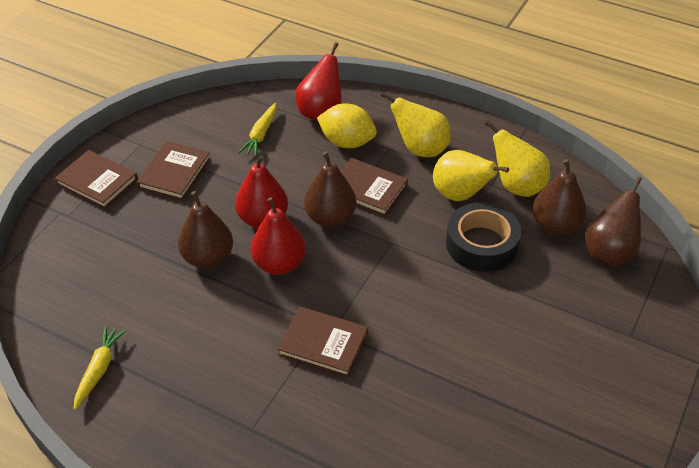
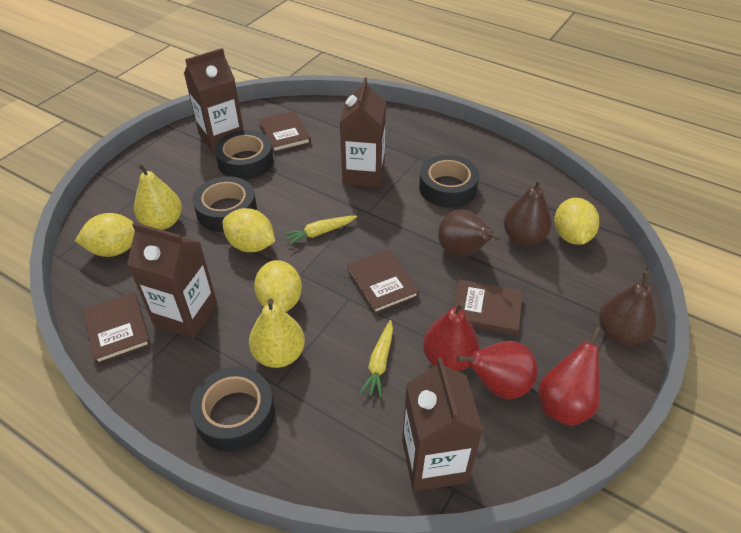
black tape: [446,202,521,272] = 1 -> [190,367,275,452] [193,176,257,232] [215,130,273,180] [419,155,479,208] = 4
brown carton: none = 0 -> [127,222,218,339] [184,48,244,152] [340,77,386,188] [402,357,483,491] = 4
brown pear: [178,191,233,269] [304,151,357,228] [532,159,587,236] [585,176,642,266] = 4 -> [438,209,501,257] [503,179,552,246] [599,271,656,346] = 3
yellow lemon: [317,103,377,148] = 1 -> [75,213,135,257] [223,208,275,252] [254,260,302,312] [554,198,599,245] = 4
yellow pear: [381,92,451,157] [433,150,509,201] [485,120,550,197] = 3 -> [134,163,182,230] [249,299,305,368] = 2

